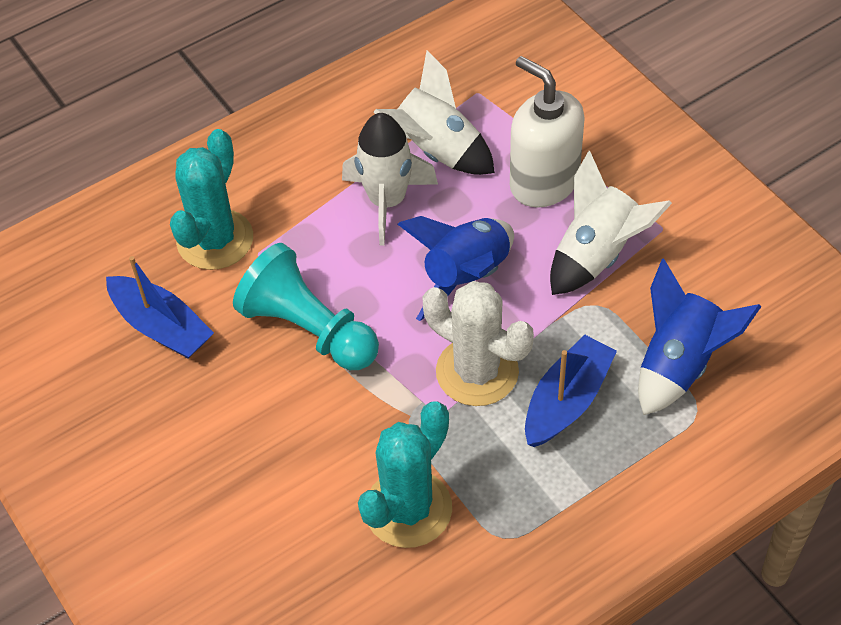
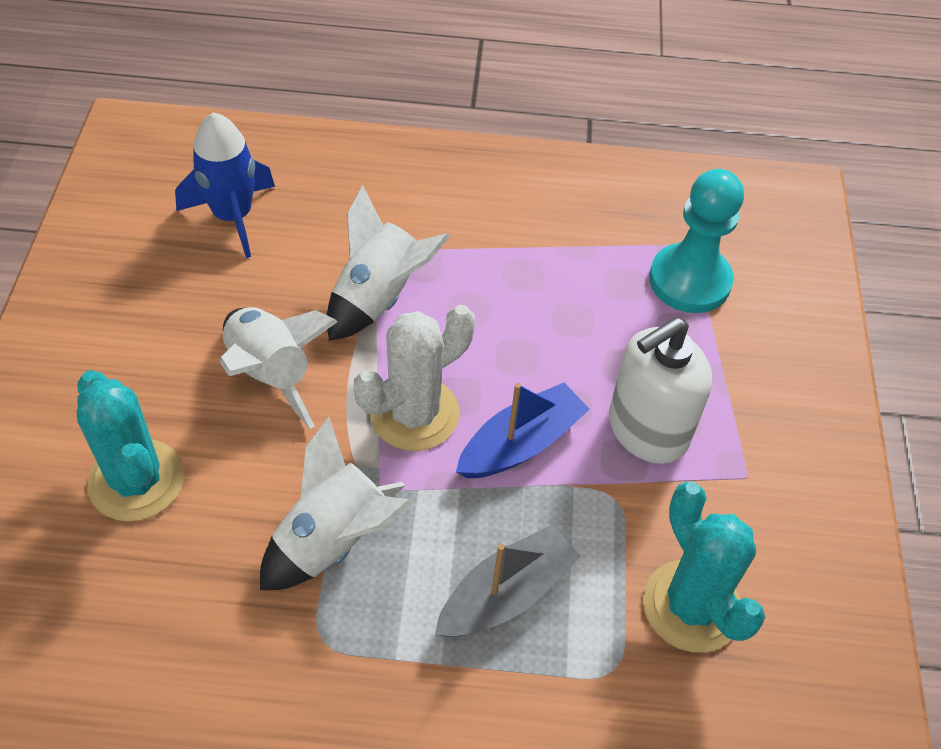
blue boat: [106,256,214,358] [525,335,617,447] = 2 -> [456,383,590,478] = 1
blue rocket: [398,216,514,321] [638,259,761,415] = 2 -> [175,112,275,258] = 1
grey boat: none = 0 -> [435,524,581,637] = 1

